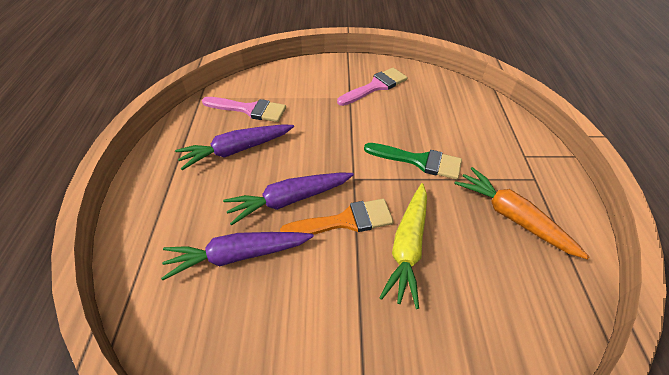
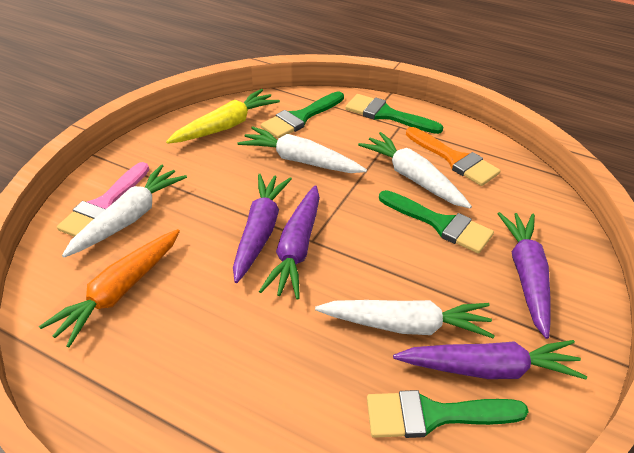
green brush: [364,143,462,180] = 1 -> [261,91,344,139] [345,94,443,134] [367,390,529,438] [379,190,494,254] = 4
pink brush: [202,97,286,122] [337,68,407,106] = 2 -> [57,162,149,237] = 1
purple carrot: [161,232,314,280] [175,125,294,170] [223,173,354,226] = 3 -> [233,174,292,283] [259,185,320,299] [393,340,587,380] [498,212,551,339] = 4
white carrot: none = 0 -> [62,164,187,258] [238,126,367,173] [315,300,495,339] [358,132,472,208] = 4

